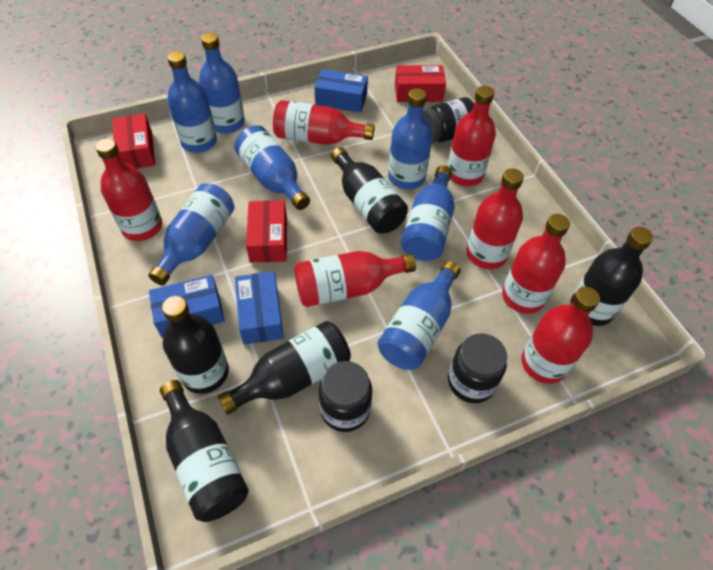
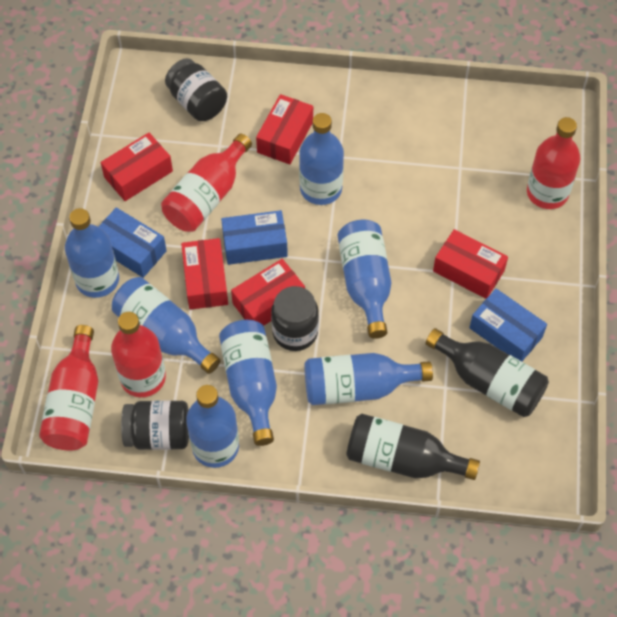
black bottle: [160,380,249,522] [162,296,229,394] [218,321,351,415] [331,147,408,234] [570,227,653,326] = 5 -> [346,414,480,480] [425,328,549,417] = 2
red bottle: [95,138,162,241] [273,100,375,145] [294,251,416,307] [448,86,496,186] [466,168,524,269] [502,214,570,314] [521,287,600,384] = 7 -> [39,325,98,451] [111,312,166,397] [161,134,252,232] [527,117,580,209] = 4
red box: [112,113,155,169] [246,200,287,263] [395,65,446,102] = 3 -> [101,133,173,201] [181,238,228,310] [231,259,305,326] [256,94,313,165] [433,229,508,299] = 5

